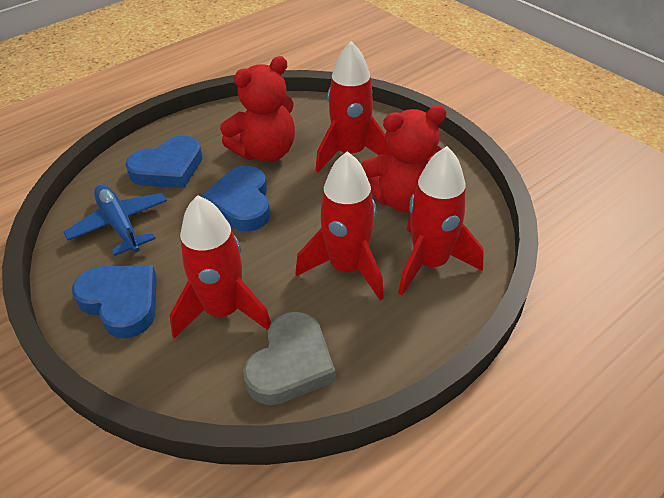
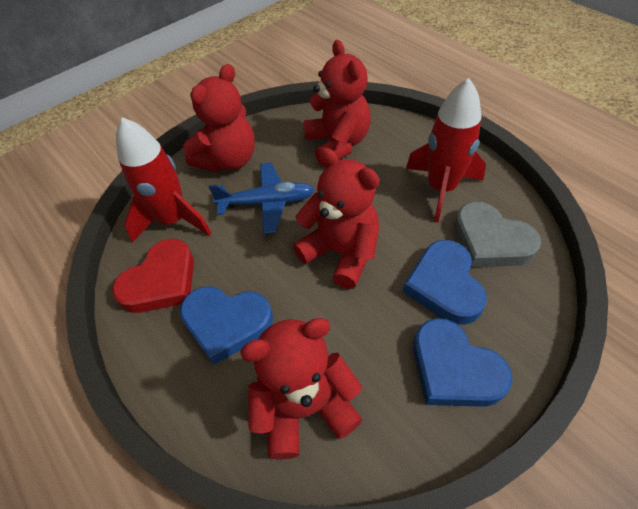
red heart: none = 0 -> [112,239,194,313] = 1
red rocket: [170,195,271,338] [295,151,384,301] [316,41,391,172] [398,146,484,295] = 4 -> [116,117,212,243] [406,78,486,223] = 2
red teddy bear: [220,56,295,162] [361,105,446,213] = 2 -> [183,64,255,172] [240,318,363,459] [293,148,380,289] [304,40,371,167] = 4

